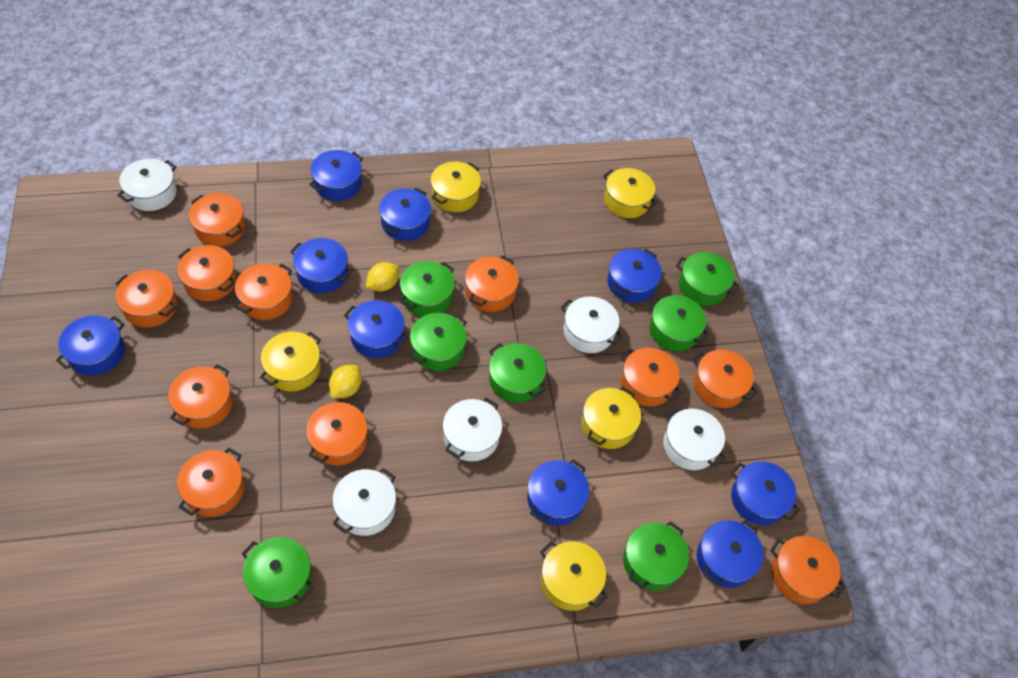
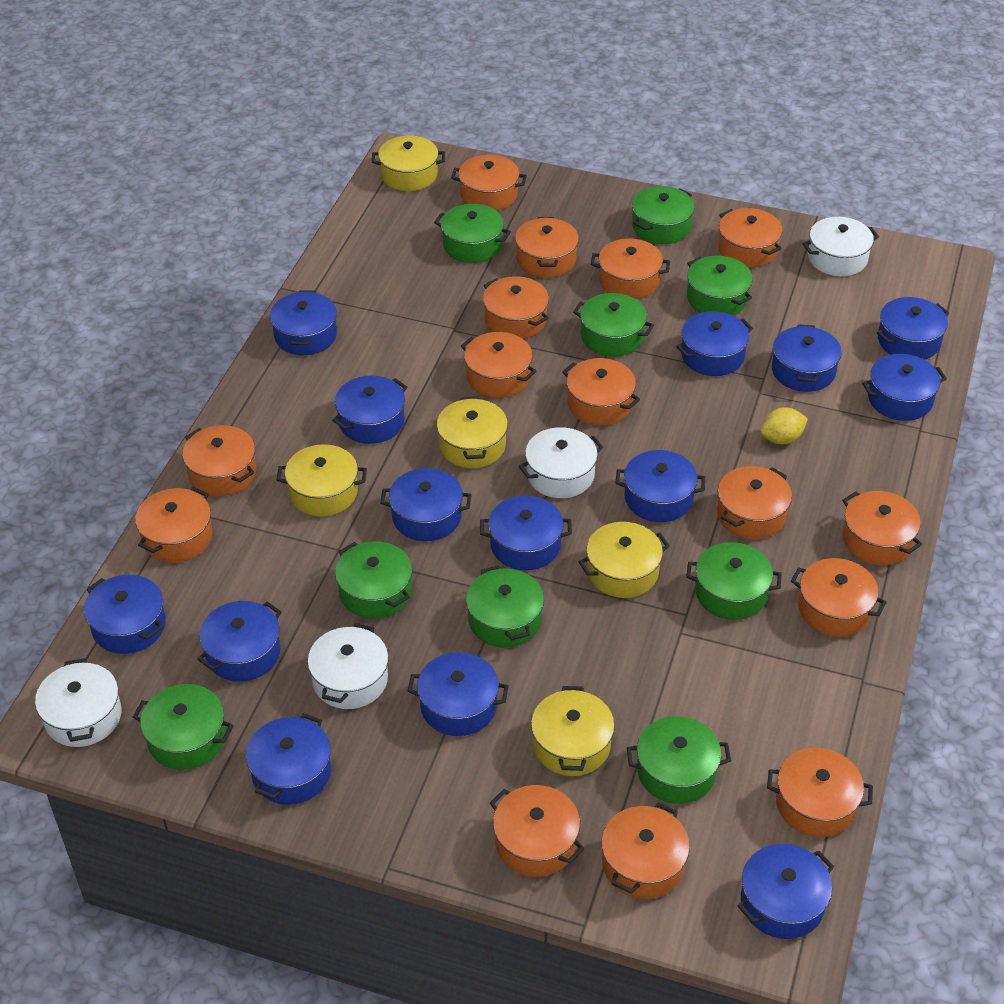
blue pot: [56,315,125,376] [290,238,352,293] [309,150,363,201] [344,300,409,358] [379,188,431,241] [527,459,589,525] [607,249,662,303] [697,520,764,588] [731,461,800,525] = 9 -> [84,575,166,654] [198,601,281,682] [246,713,331,805] [270,290,337,355] [332,375,407,444] [380,468,472,541] [408,652,509,736] [480,495,572,570] [616,450,705,522] [676,311,753,376] [738,844,834,939] [772,324,842,392] [862,354,947,421] [877,297,949,360] = 14
green pot: [242,537,314,608] [400,261,455,316] [409,313,467,371] [489,343,546,403] [623,521,689,590] [648,295,710,351] [676,252,739,306] = 7 -> [133,684,234,770] [335,541,412,619] [434,204,511,263] [466,565,544,647] [573,293,654,357] [627,716,731,804] [632,186,694,244] [686,542,782,620] [687,256,753,315] = 9
orange pot: [115,270,178,328] [168,364,233,429] [177,245,236,301] [177,448,245,517] [189,193,245,247] [235,263,293,320] [306,400,368,465] [465,256,519,312] [621,348,681,407] [693,350,757,408] [770,536,845,604] = 11 -> [135,487,213,563] [182,425,256,496] [451,155,527,211] [461,332,537,398] [483,276,549,339] [490,785,585,877] [515,217,579,278] [562,358,640,425] [591,238,670,299] [601,802,690,899] [717,466,792,539] [718,208,782,268] [767,748,873,837] [791,558,887,637] [842,491,922,565] = 15
white pot: [117,159,177,211] [332,468,396,536] [442,398,502,461] [561,297,623,353] [663,408,726,470] = 5 -> [35,658,122,747] [308,623,388,709] [519,427,603,498] [803,217,879,276] = 4
yellow lemon: [329,365,362,398] [366,262,399,292] = 2 -> [760,408,808,444] = 1

